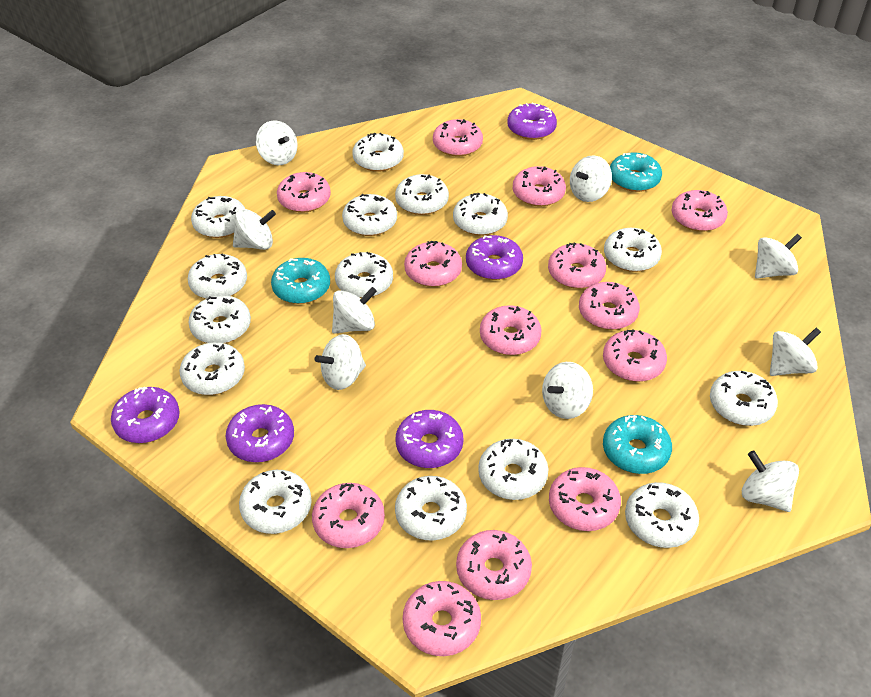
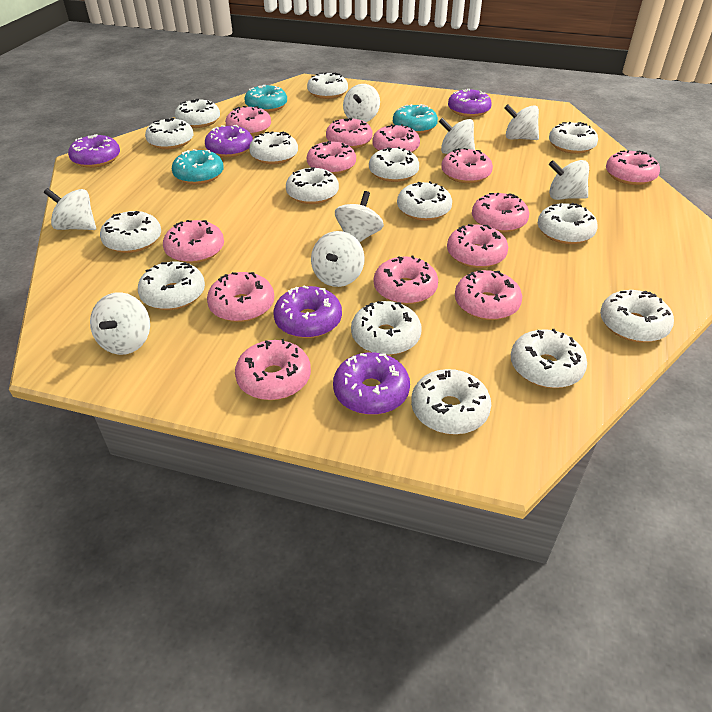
white spinning top: [233,209,276,250] [256,120,298,165] [315,334,366,390] [332,287,377,334] [542,362,593,419] [570,156,612,202] [742,450,799,512] [755,234,802,279] [770,328,821,376] = 9 -> [44,188,96,230] [90,292,150,355] [311,231,365,287] [335,191,384,242] [343,84,380,122] [439,118,475,154] [505,104,539,140] [549,160,589,200] = 8

